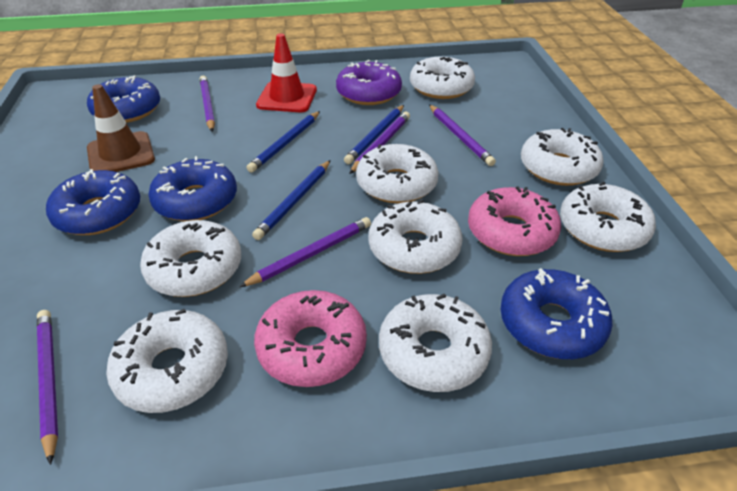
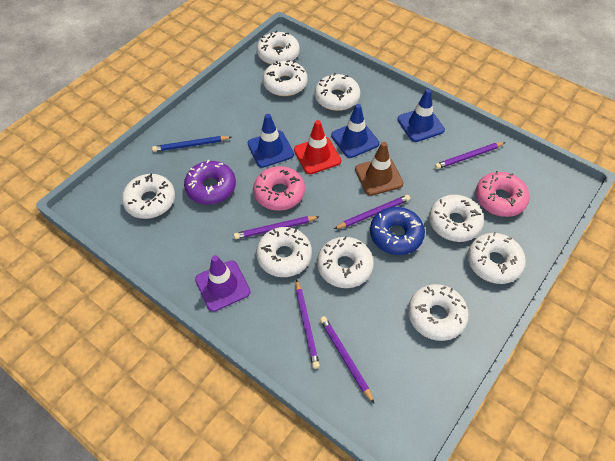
blue donut: [46,169,140,235] [87,75,160,123] [148,156,237,221] [500,268,613,359] = 4 -> [370,207,425,255] = 1
blue pencil: [247,111,320,172] [252,160,331,240] [344,105,404,164] = 3 -> [152,136,231,152] = 1
blue traffic cone: none = 0 -> [248,114,294,168] [331,104,379,158] [397,89,445,142] = 3
purple traffic cone: none = 0 -> [195,255,250,312] = 1
white donut: [106,309,228,413] [140,220,241,297] [356,144,439,203] [369,199,463,274] [379,294,492,392] [410,57,475,99] [521,128,604,186] [560,182,656,252] = 8 -> [122,174,175,219] [256,227,312,277] [257,30,300,65] [263,60,308,96] [315,73,361,111] [317,236,374,288] [408,284,469,341] [429,195,484,242] [467,232,526,284] = 9

